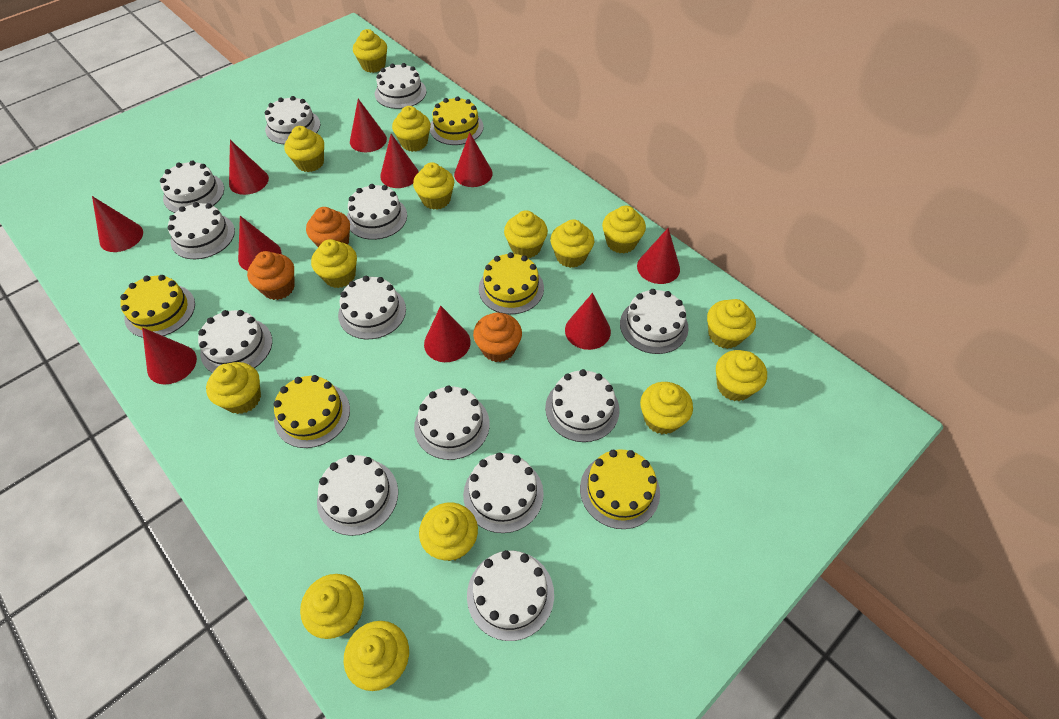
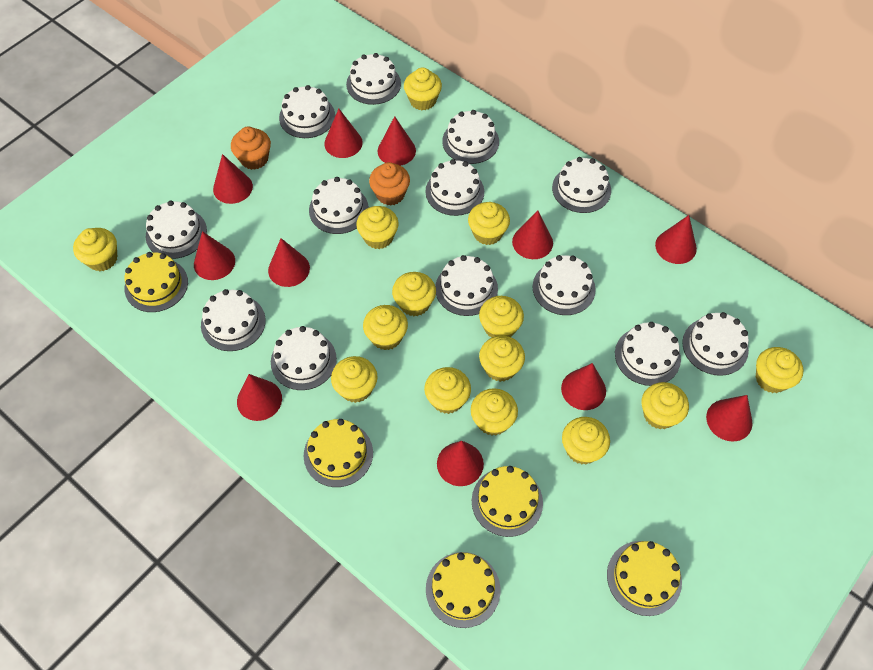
orange cupcake: [247,251,295,300] [306,207,350,247] [473,312,522,362] = 3 -> [231,127,271,170] [369,162,410,205] = 2
red cone: [92,196,143,252] [142,327,197,384] [229,140,269,195] [238,216,281,271] [350,99,387,153] [380,134,419,188] [424,305,471,362] [454,132,493,187] [565,293,611,350] [637,228,680,284] = 10 -> [194,231,235,280] [213,154,253,204] [237,374,282,421] [268,238,310,287] [324,109,363,158] [378,116,416,166] [437,441,484,486] [512,210,553,259] [561,363,606,410] [655,215,697,264] [706,395,753,442] = 11
yellow cupcake: [206,362,261,414] [284,126,324,172] [300,574,364,639] [311,239,357,288] [344,621,409,691] [353,29,387,73] [392,106,431,152] [413,162,454,210] [419,502,478,561] [504,210,548,258] [550,219,594,268] [602,205,646,253] [640,382,693,435] [707,299,756,349] [716,350,767,401] = 15 -> [73,228,117,272] [331,356,377,403] [356,206,399,249] [363,305,408,350] [392,272,436,316] [404,68,442,110] [424,367,471,414] [468,202,510,245] [471,388,518,436] [479,296,524,338] [479,336,525,382] [562,417,610,464] [642,382,689,429] [756,347,804,393] = 14

